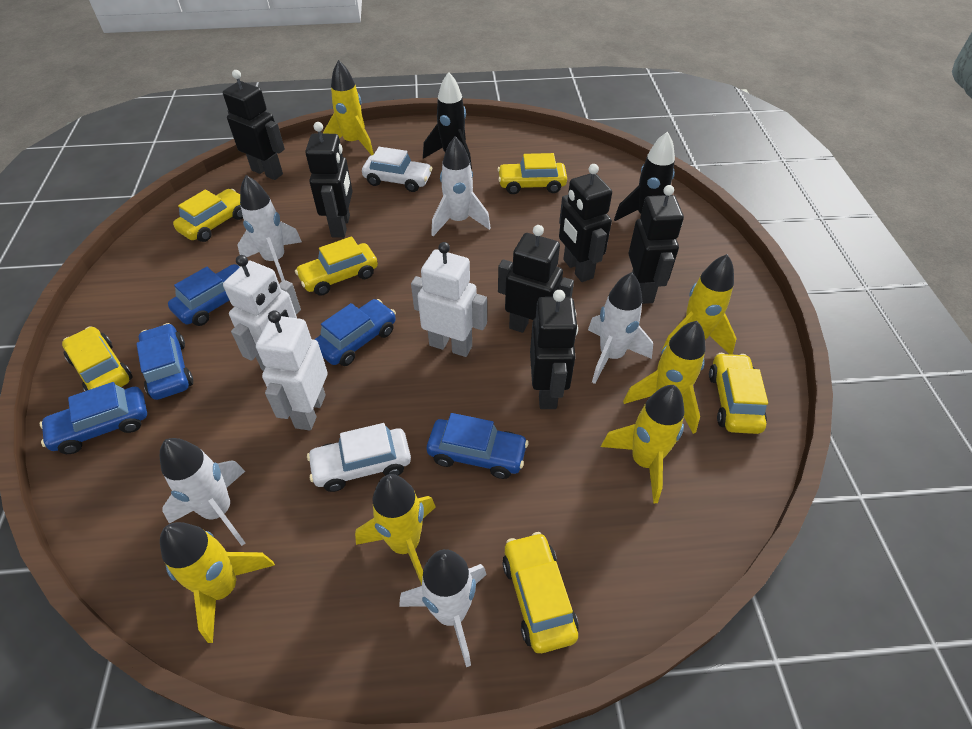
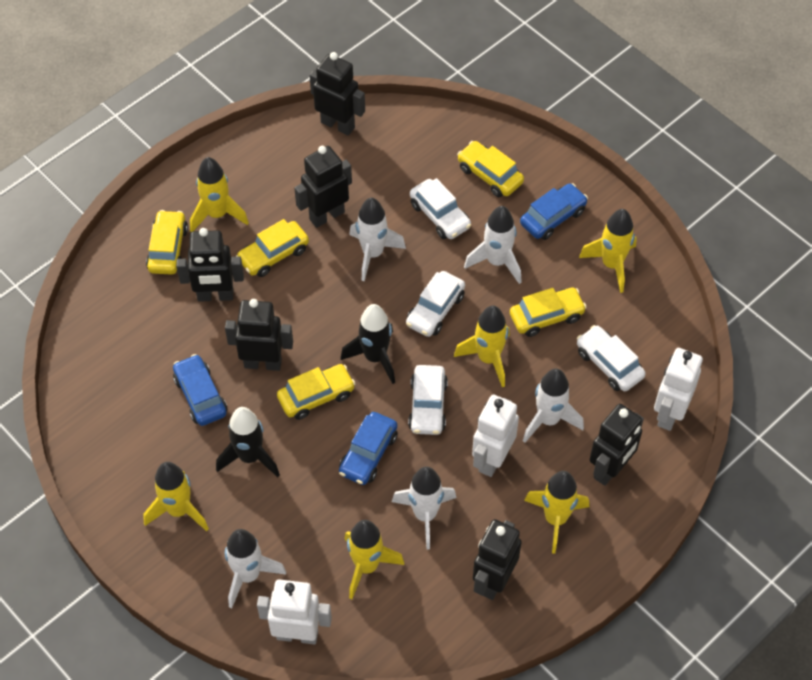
blue car: [40,382,147,454] [136,323,193,400] [168,264,241,326] [315,299,396,366] [427,413,529,479] = 5 -> [173,354,227,426] [339,412,398,485] [520,183,588,240] = 3
white car: [307,423,411,492] [362,147,432,192] = 2 -> [406,271,465,337] [408,365,448,435] [410,178,471,239] [577,325,646,391] = 4
yellow car: [62,326,133,391] [173,189,243,242] [295,236,378,296] [497,153,567,194] [502,532,579,653] [709,353,768,434] = 6 -> [146,210,188,275] [236,219,309,277] [277,364,356,420] [457,141,524,197] [510,287,587,337] = 5

